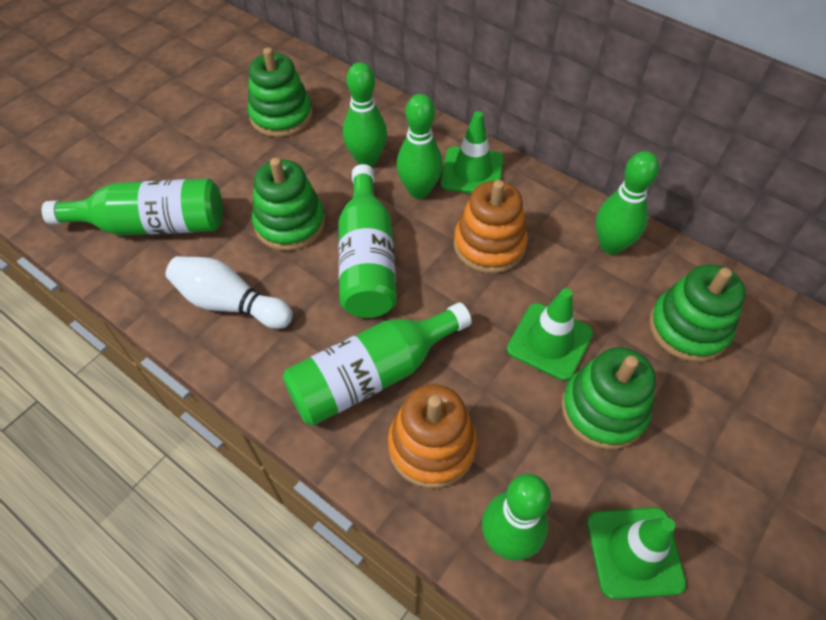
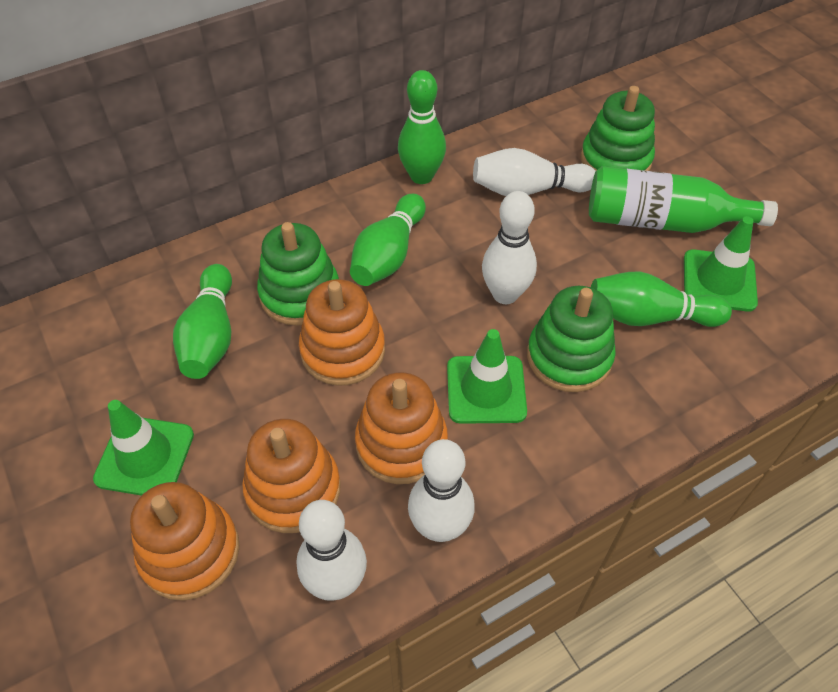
green bottle: [42,179,223,235] [283,302,472,426] [338,164,397,318] = 3 -> [589,166,778,233] = 1
green stacking toy: [248,47,312,137] [252,158,325,251] [561,347,656,449] [649,264,746,362] = 4 -> [257,222,339,326] [527,286,616,392] [581,86,655,171] = 3
orange stacking toy: [388,384,477,488] [454,180,528,274] = 2 -> [130,482,240,601] [242,419,341,533] [299,279,385,386] [355,372,448,484] = 4
white bowling pin: [166,256,293,329] = 1 -> [296,500,367,601] [408,439,475,542] [473,148,596,196] [482,191,537,304] = 4

